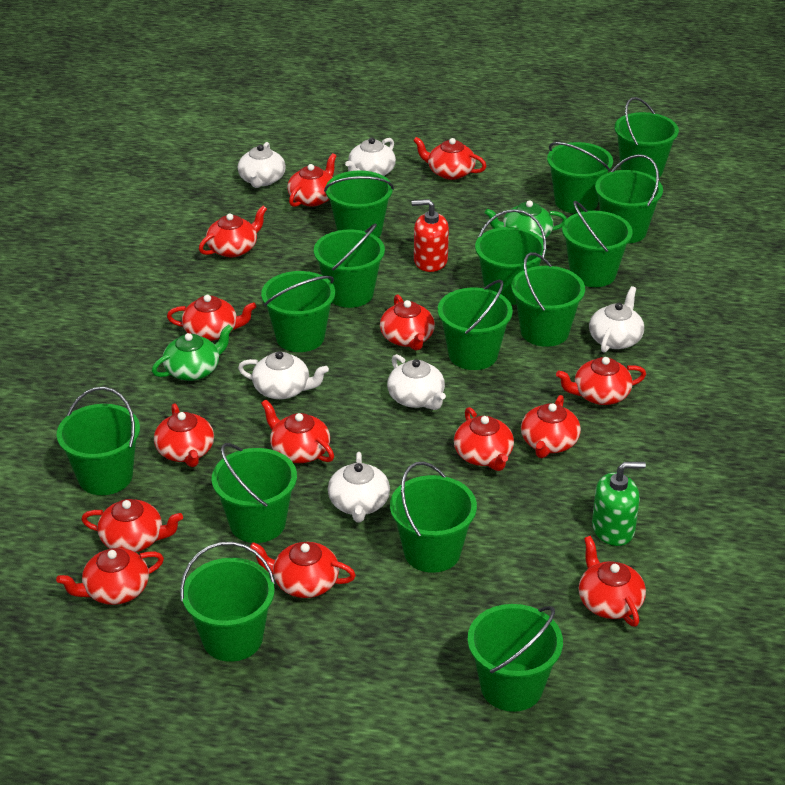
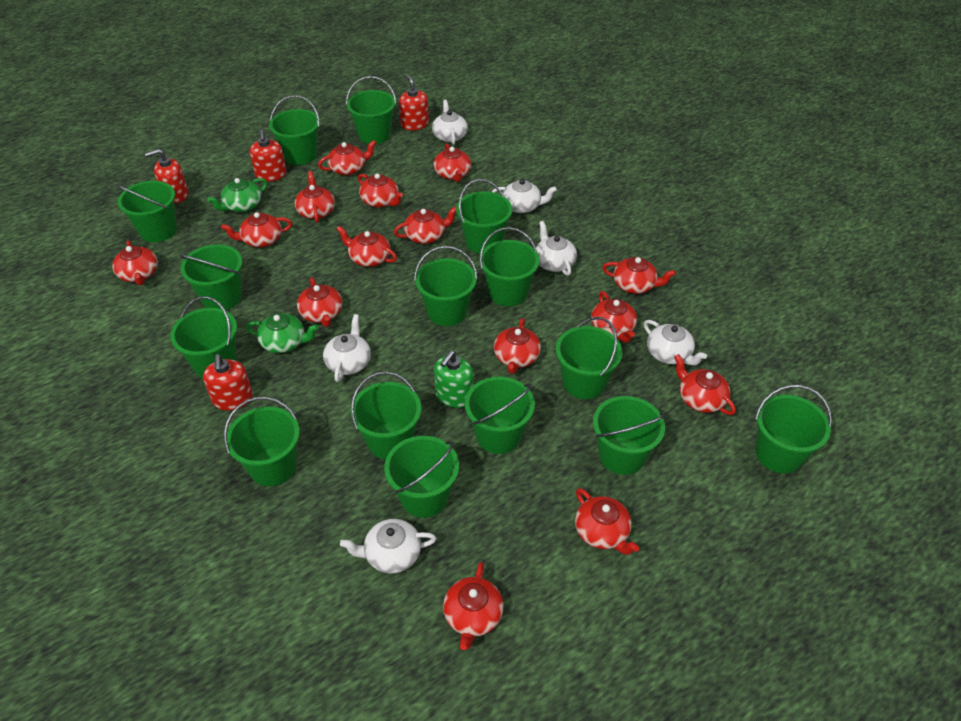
red soap dispenser: [412,199,449,272] = 1 -> [145,149,188,204] [203,354,253,410] [250,130,287,182] [399,74,429,130] = 4
red teapot: [56,548,164,605] [81,499,183,552] [154,403,214,467] [167,295,256,341] [199,206,267,257] [250,542,356,598] [261,400,334,463] [287,153,337,207] [380,294,435,350] [413,137,486,180] [454,407,514,471] [521,395,581,458] [556,357,646,405] [579,536,646,627] = 14 -> [112,240,158,285] [221,212,292,247] [295,171,335,223] [297,277,342,327] [318,140,376,175] [337,226,397,267] [358,173,403,208] [394,206,456,244] [433,143,471,182] [443,562,504,650] [494,318,541,374] [575,488,639,555] [591,291,637,343] [602,257,676,294] [674,354,736,415] = 15

